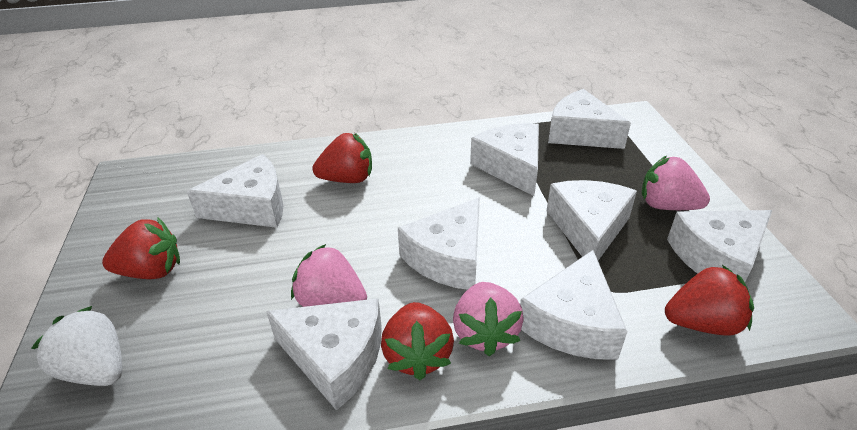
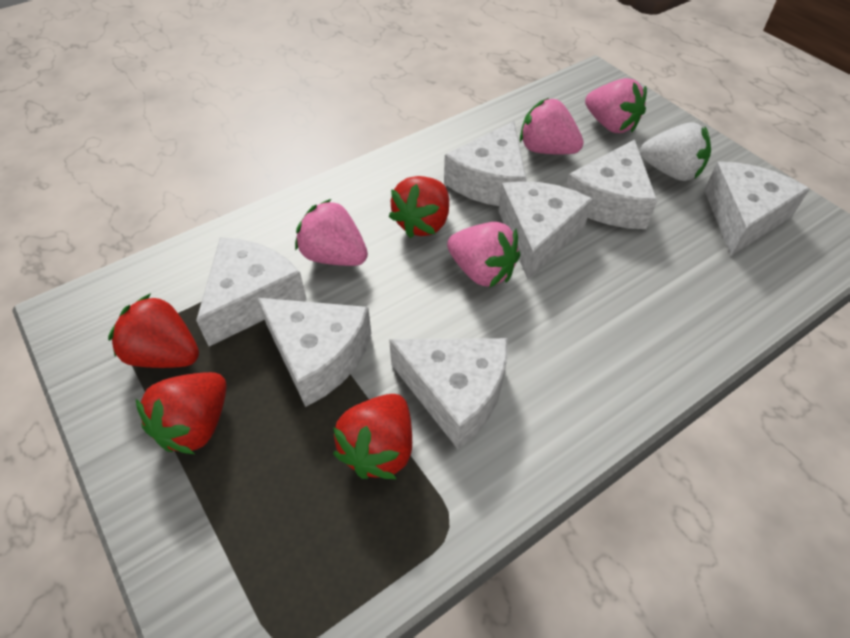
pink strawberry: [291,244,367,307] [453,282,524,356] [642,156,710,210] = 3 -> [295,199,368,266] [447,222,520,288] [520,98,584,154] [585,78,647,133] = 4
white cheese: [187,154,283,228] [266,298,382,411] [398,197,480,290] [470,123,539,196] [520,250,627,360] [547,180,637,260] [548,89,631,149] [667,210,772,282] = 8 -> [196,237,307,346] [257,298,371,407] [389,338,508,449] [444,121,527,206] [498,181,593,279] [566,139,657,229] [704,161,810,256] = 7

